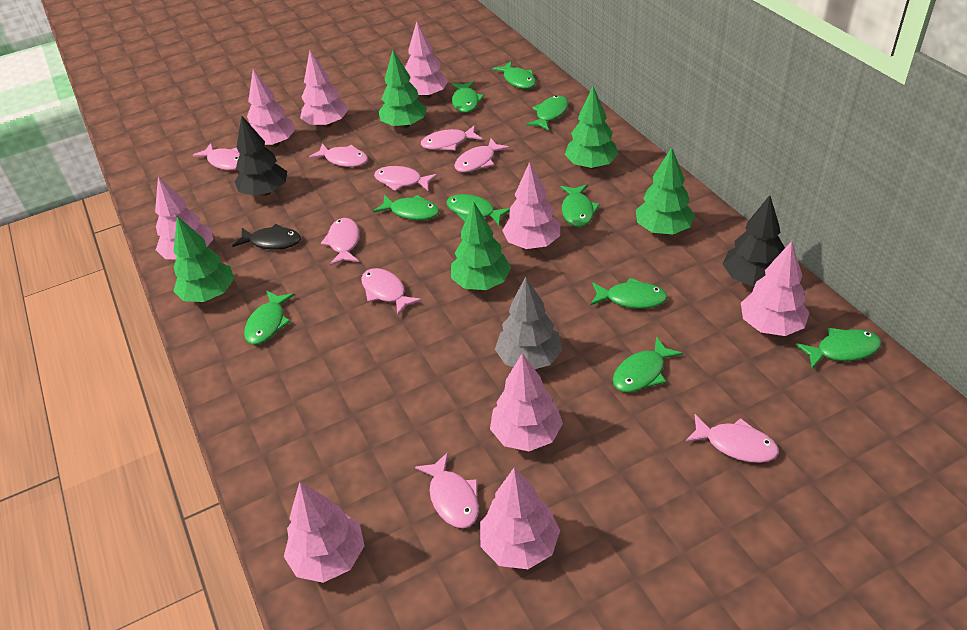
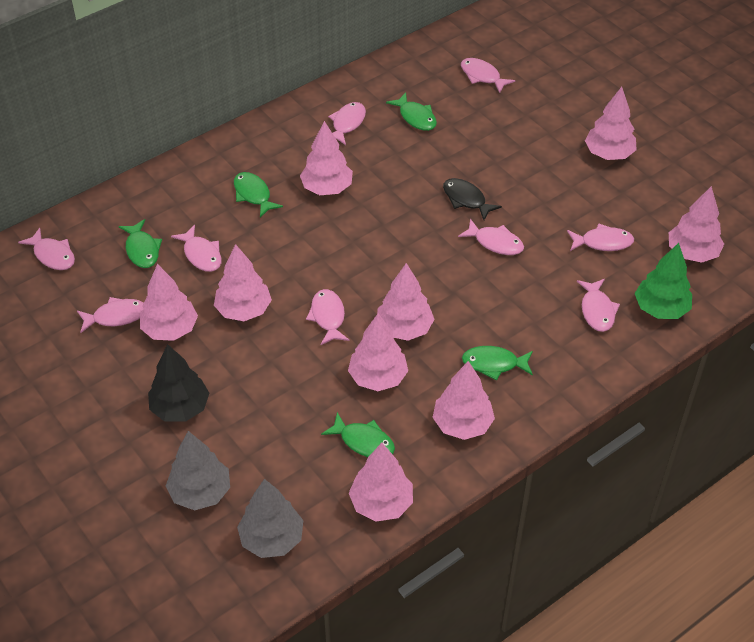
black tree: [235,115,287,196] [723,195,785,286] = 2 -> [148,344,209,422] = 1
green fish: [244,291,295,345] [373,195,439,220] [446,194,510,225] [452,81,484,113] [492,61,536,89] [526,95,569,131] [560,184,600,227] [590,278,668,309] [613,337,683,392] [796,328,882,369] = 10 -> [119,219,162,268] [234,172,283,217] [321,412,395,457] [386,92,437,131] [462,346,533,380] = 5
green tree: [173,216,234,302] [379,50,427,129] [451,202,511,290] [565,86,619,169] [636,147,695,234] = 5 -> [635,243,692,319] = 1
grey tree: [495,277,563,369] = 1 -> [166,431,230,510] [237,479,303,558] = 2

